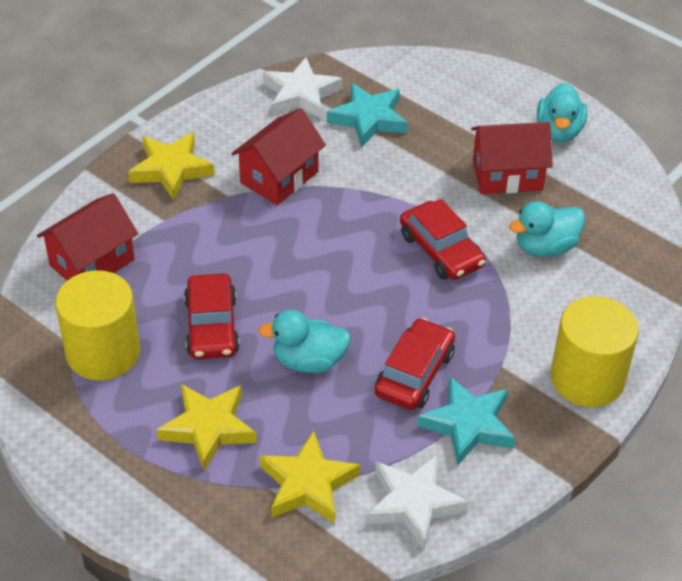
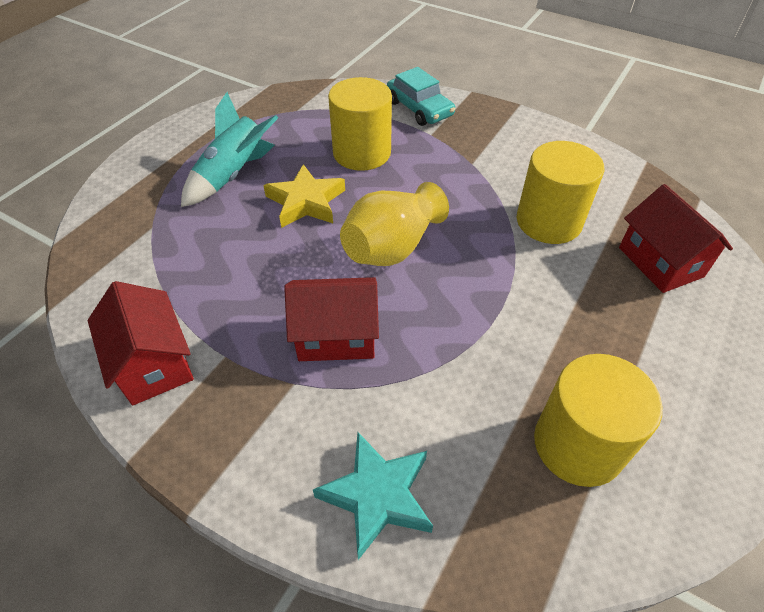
red car: [184,274,240,359] [375,318,455,410] [400,199,486,280] = 3 -> none = 0
turquoise car: none = 0 -> [387,67,455,126] = 1
turquoise duck: [258,310,351,373] [509,201,585,257] [537,83,587,142] = 3 -> none = 0
turquoise rocket: none = 0 -> [181,92,278,207] = 1
turquoise star: [327,83,408,148] [417,376,515,466] = 2 -> [313,432,433,560] = 1
white star: [263,57,342,119] [366,455,469,549] = 2 -> none = 0
yellow cylinder: [55,270,140,381] [551,296,639,407] = 2 -> [328,77,392,171] [517,141,605,244] [534,354,662,487] = 3
yellow star: [128,132,214,200] [156,384,257,471] [259,431,360,524] = 3 -> [263,164,345,228] = 1
yellow vase: none = 0 -> [340,182,449,266] = 1

